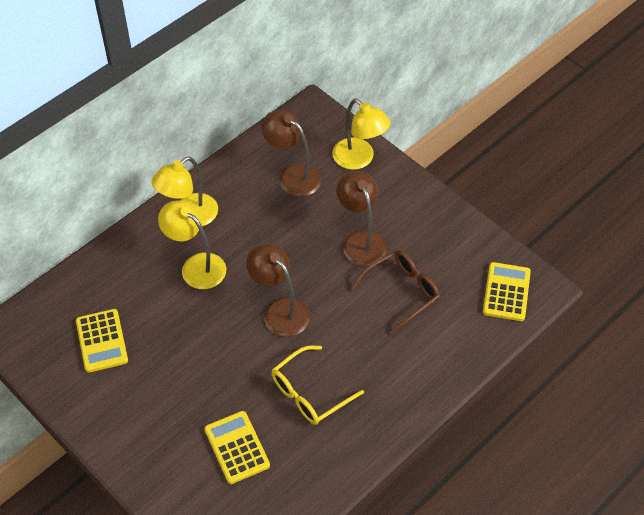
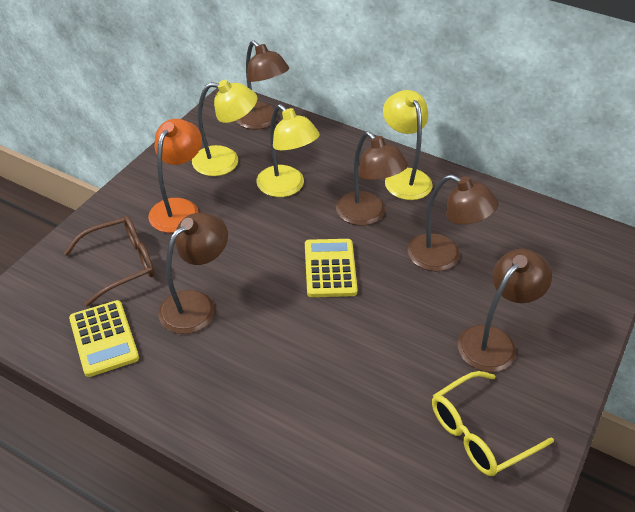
brown lamp: [246,243,310,337] [261,110,322,197] [337,171,387,266] = 3 -> [158,213,228,334] [236,40,289,129] [336,131,408,226] [408,174,499,271] [458,249,552,372] = 5
orange lamp: none = 0 -> [148,119,202,233] = 1
yellow calculator: [76,309,128,373] [204,411,270,484] [483,262,531,321] = 3 -> [69,300,139,377] [305,239,358,297] = 2

